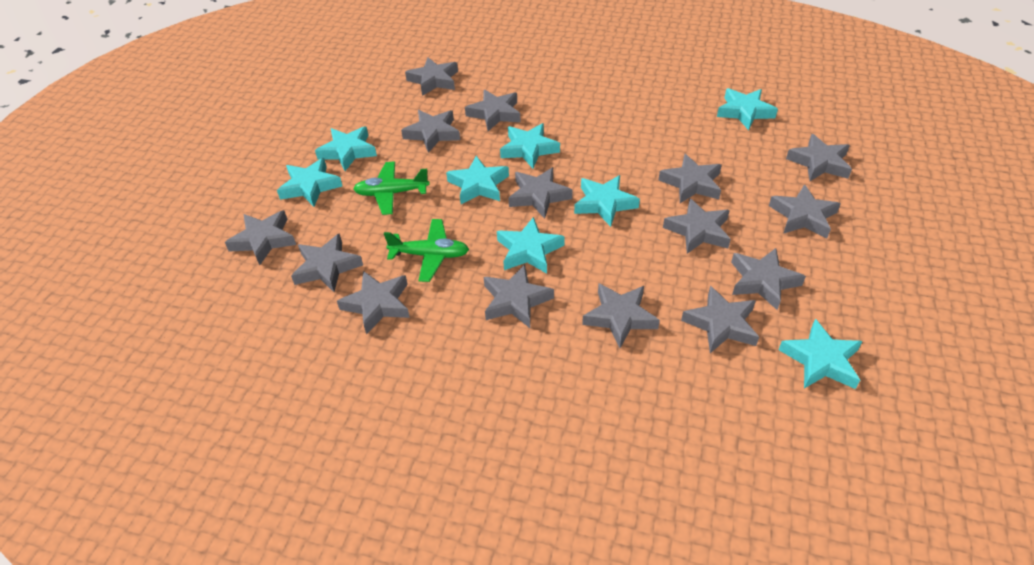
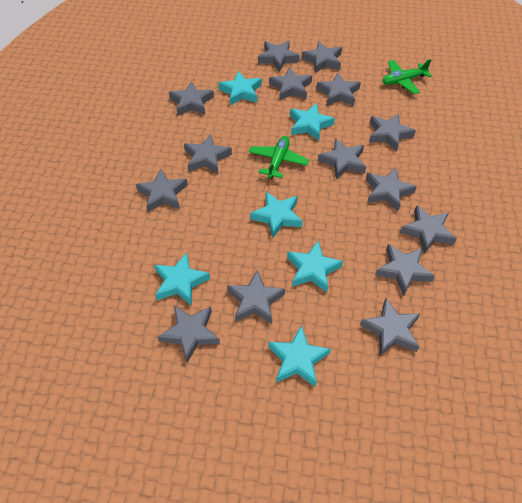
turquoise star: [277,158,342,207] [315,126,377,171] [446,156,509,204] [497,217,565,274] [500,123,560,168] [574,175,640,227] [717,88,778,130] [778,319,863,389] = 8 -> [154,252,210,306] [218,71,262,106] [250,192,303,238] [268,326,331,387] [287,241,343,292] [290,103,335,141] = 6

